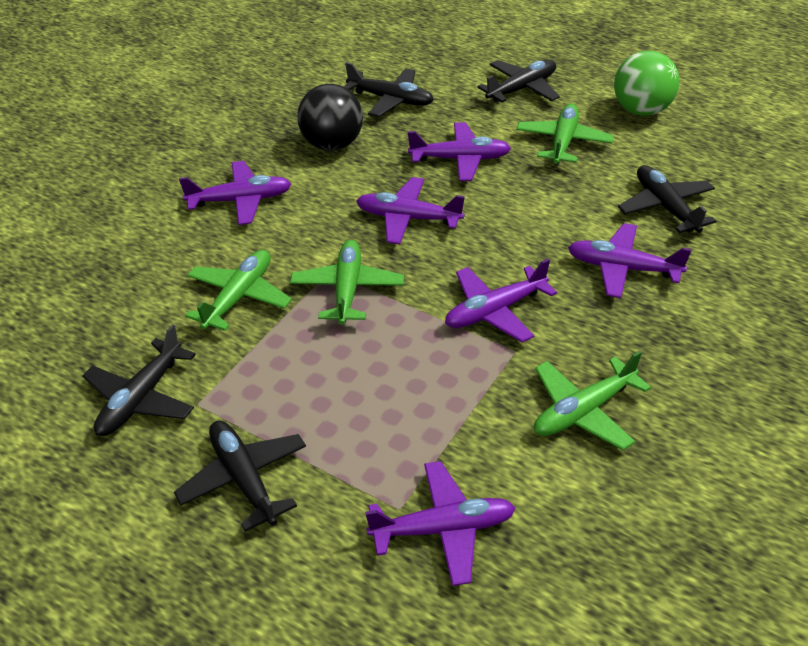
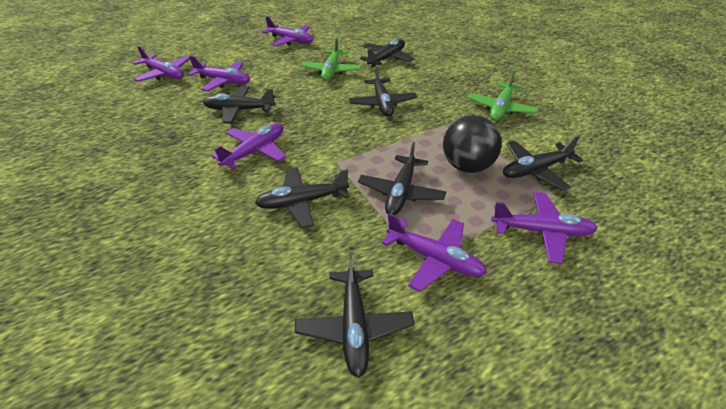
black plane: [82,324,196,436] [174,421,306,532] [344,62,434,117] [477,60,560,103] [618,165,717,233] = 5 -> [203,86,275,123] [255,167,350,228] [295,253,414,378] [349,65,417,117] [358,142,446,215] [360,39,414,67] [503,136,583,191] = 7
green ball: [614,51,679,116] = 1 -> none = 0
green plane: [185,250,292,331] [290,240,404,325] [516,104,614,165] [534,351,651,450] = 4 -> [300,37,362,81] [467,71,539,121] = 2

